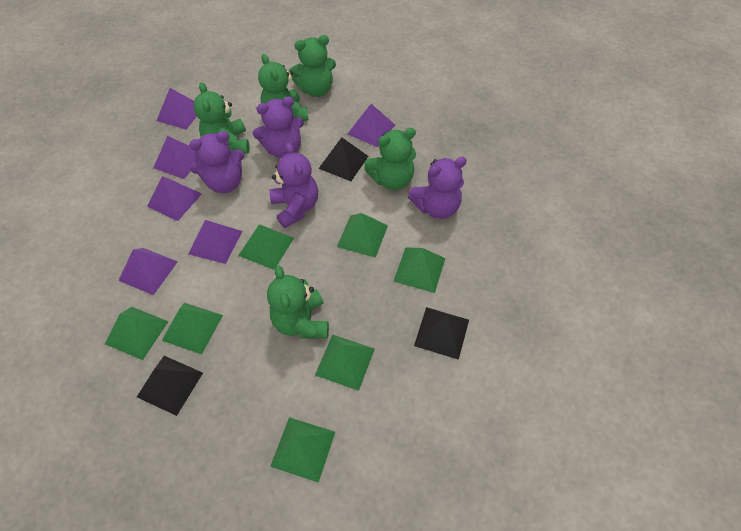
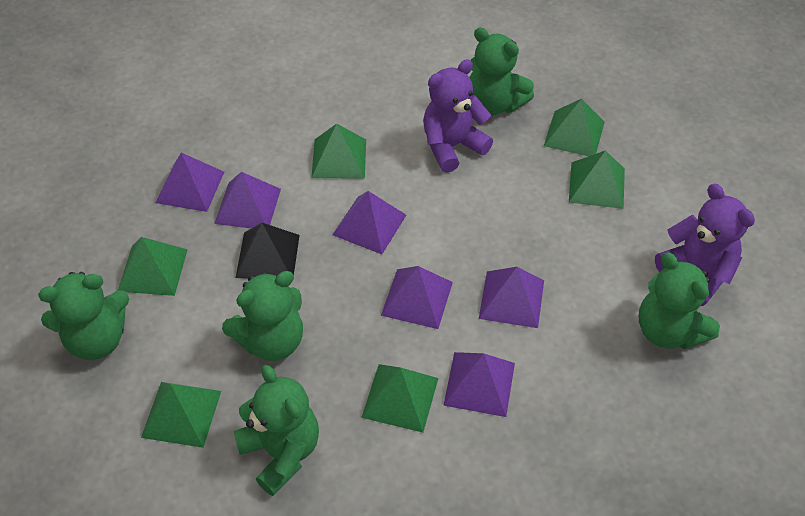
black pyramid: [137,356,203,416] [318,137,368,181] [414,307,469,360] = 3 -> [236,223,300,279] = 1
green pyramid: [105,307,169,360] [162,303,223,354] [238,224,294,270] [270,417,335,483] [315,335,375,391] [337,213,388,258] [394,247,445,293] = 7 -> [118,237,188,296] [141,382,221,448] [311,124,366,178] [361,364,438,433] [544,99,605,156] [569,150,625,209] = 6
purple teddy bear: [189,131,244,193] [253,96,304,158] [269,143,318,228] [408,157,467,219] = 4 -> [423,59,493,173] [655,184,755,306] = 2

